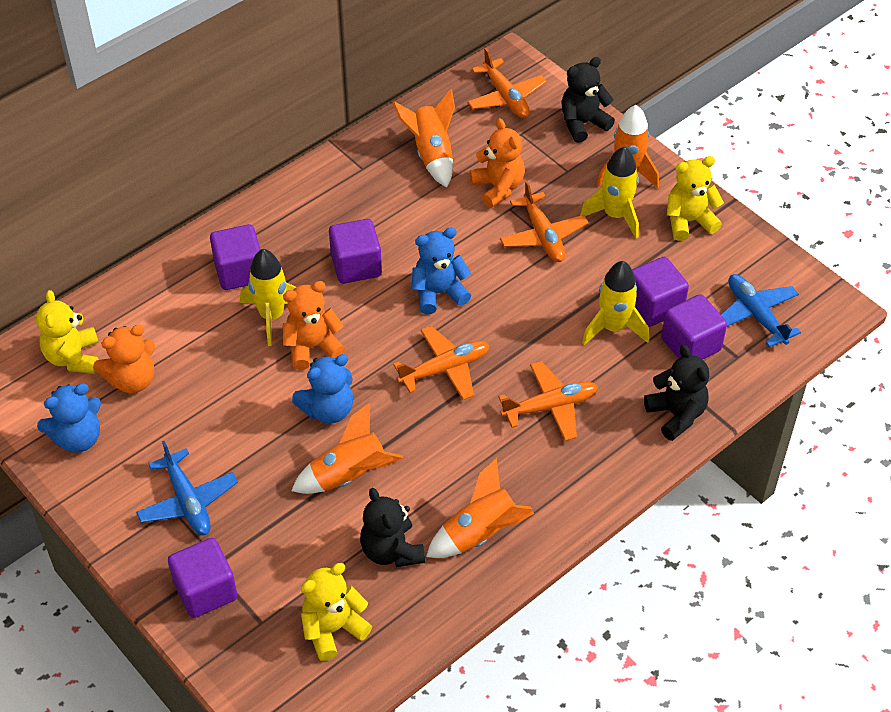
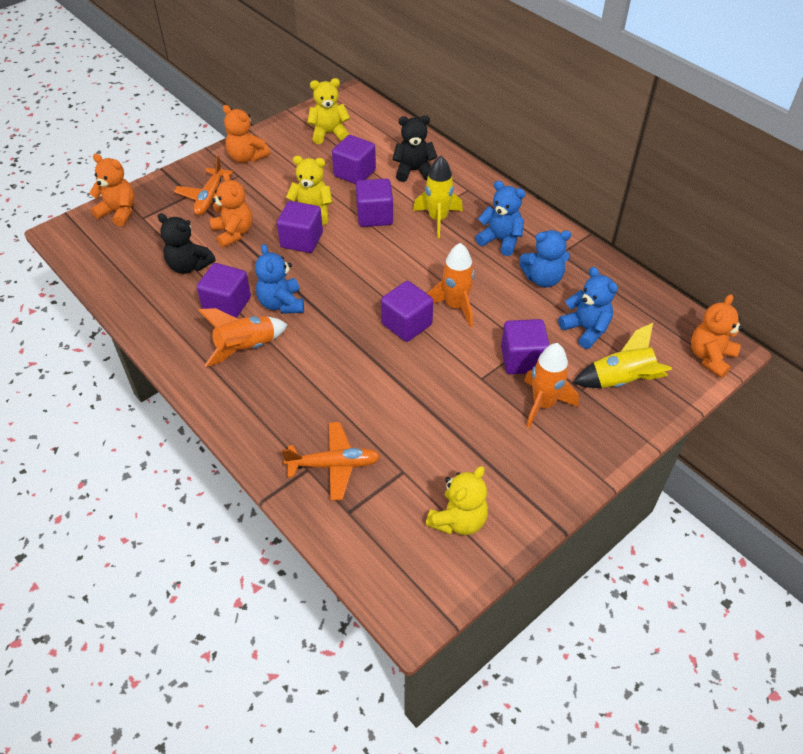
black teddy bear: [360,488,425,567] [561,57,615,143] [644,345,709,441] = 3 -> [158,213,216,274] [392,115,437,182] = 2
blue plane: [136,441,238,535] [721,274,801,347] = 2 -> none = 0
blue teddy bear: [37,383,101,453] [292,354,353,424] [412,227,471,314] = 3 -> [255,244,304,314] [475,181,525,256] [519,230,571,287] [558,267,618,349] = 4
orange plane: [393,326,489,400] [467,48,547,118] [498,361,598,441] [500,181,589,262] = 4 -> [174,156,233,215] [282,422,380,501] = 2
orange rocket: [291,403,403,494] [393,89,455,188] [426,458,534,558] [597,105,659,188] = 4 -> [198,308,288,367] [427,243,475,327] [524,343,579,428] = 3
orange teddy bear: [93,324,155,393] [283,281,345,370] [470,118,525,208] = 3 -> [89,154,135,226] [210,172,252,248] [223,105,270,163] [691,294,743,378] = 4
purple cube: [168,538,237,618] [210,224,261,290] [329,219,382,284] [632,257,689,327] [661,294,727,359] = 5 -> [197,263,251,318] [277,201,323,253] [332,135,376,184] [356,179,393,227] [381,281,433,342] [501,319,549,374] = 6
yellow rocket: [240,249,296,346] [580,147,639,238] [582,261,649,345] = 3 -> [413,156,463,239] [573,323,672,388] = 2

